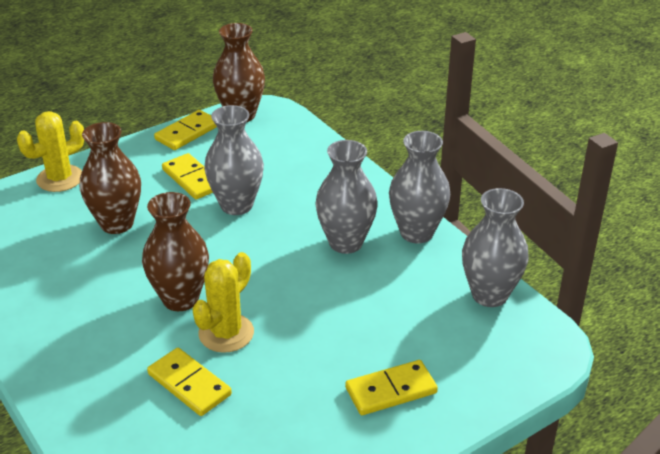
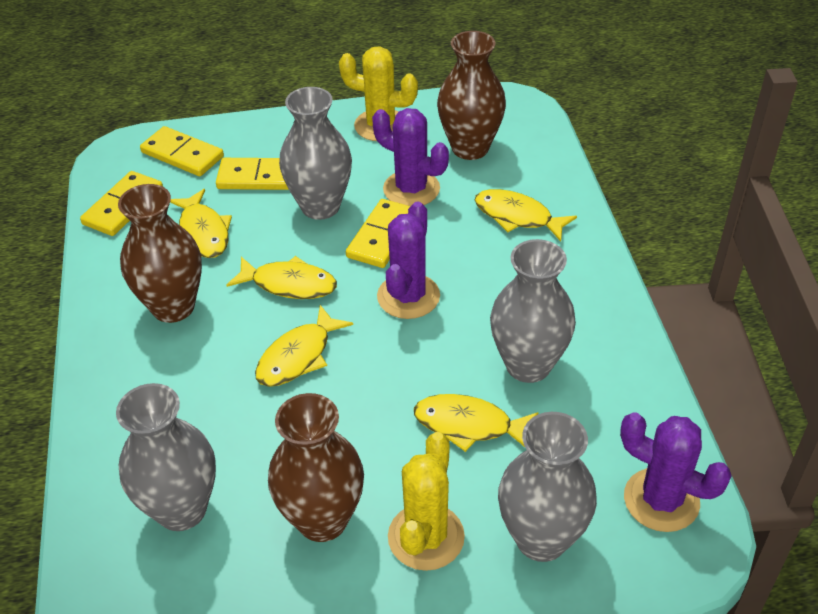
purple cactus: none = 0 -> [372,108,449,206] [377,201,440,319] [620,412,732,532] = 3
yellow fish: none = 0 -> [170,189,232,258] [227,256,337,299] [255,305,353,387] [414,394,539,452] [475,189,577,242] = 5

